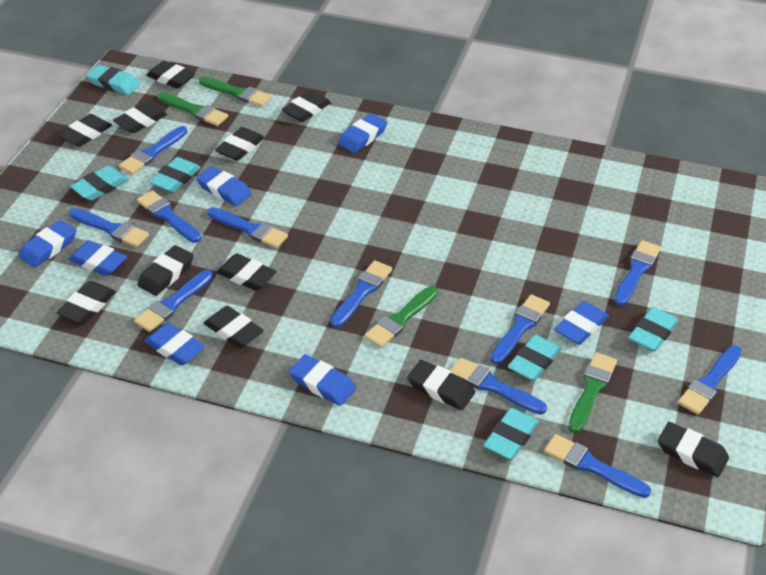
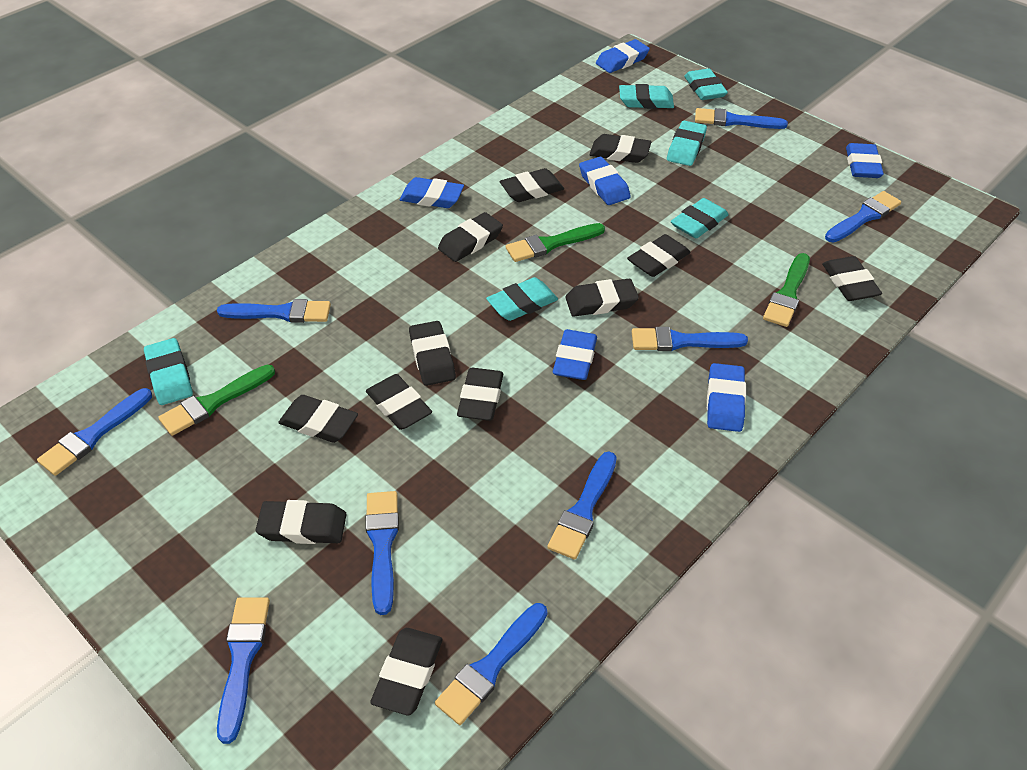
black eraser: [57,281,116,324] [58,114,112,147] [113,102,167,133] [138,245,194,296] [146,61,195,89] [204,306,264,348] [215,127,264,161] [216,254,277,291] [282,91,331,122] [407,360,475,410] [658,422,729,477] = 11 -> [256,500,347,544] [278,395,358,443] [366,374,432,430] [370,628,442,715] [409,321,456,386] [438,212,503,262] [457,368,504,421] [500,168,564,202] [565,279,639,317] [589,134,651,163] [627,234,690,277] [822,256,882,301] = 12
blue brush: [69,208,149,247] [119,126,187,175] [134,270,213,332] [137,190,201,243] [207,207,288,248] [330,260,392,328] [450,358,547,414] [490,294,550,364] [544,434,651,498] [614,240,661,306] [678,345,742,415] = 11 -> [37,388,152,476] [217,299,331,323] [217,597,270,744] [365,491,399,615] [435,603,547,725] [547,452,617,560] [632,327,748,351] [695,108,788,129] [825,191,901,243] = 9
blue eraser: [19,220,76,268] [68,240,127,276] [144,323,205,365] [196,166,252,206] [289,354,356,406] [338,113,387,153] [554,301,609,345] = 7 -> [400,177,464,208] [552,329,597,380] [579,157,631,205] [596,39,650,73] [707,363,746,432] [846,143,884,178] = 6
green brush: [158,92,228,126] [199,77,271,107] [364,286,438,348] [568,352,617,433] = 4 -> [158,365,275,436] [506,223,605,262] [763,253,810,327] = 3

